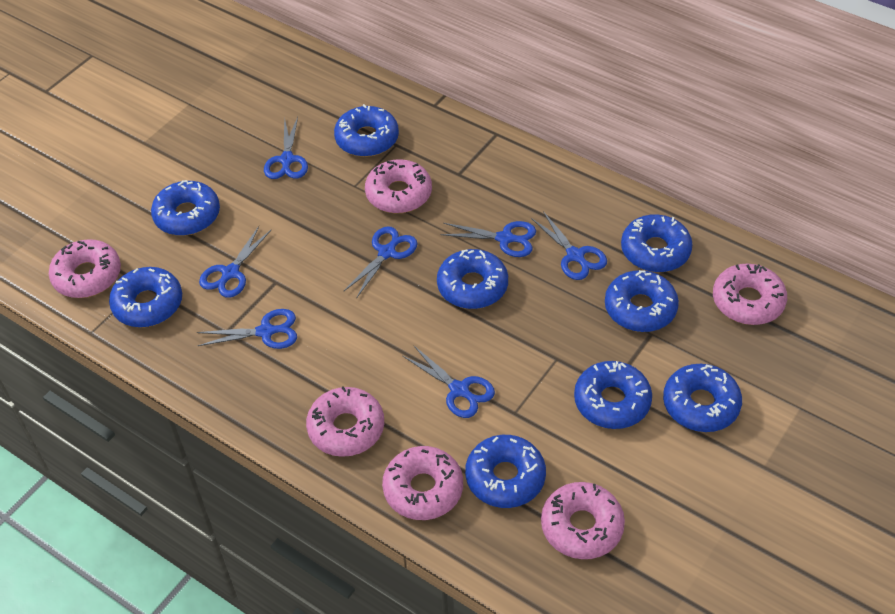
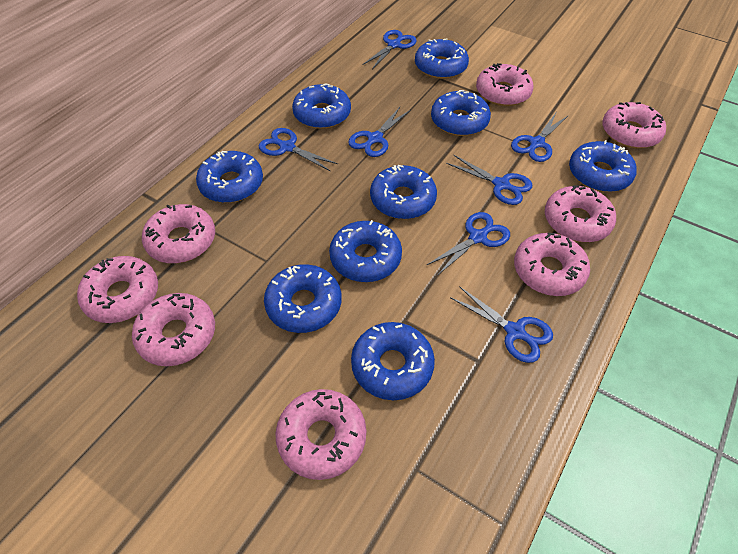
pink donut: [49,239,121,298] [306,386,384,457] [365,159,432,213] [382,446,463,520] [541,482,625,559] [713,264,787,325] = 6 -> [77,256,158,323] [132,293,215,366] [142,204,215,263] [276,389,366,480] [476,63,534,106] [514,233,590,296] [545,185,616,242] [602,102,666,148] = 8

